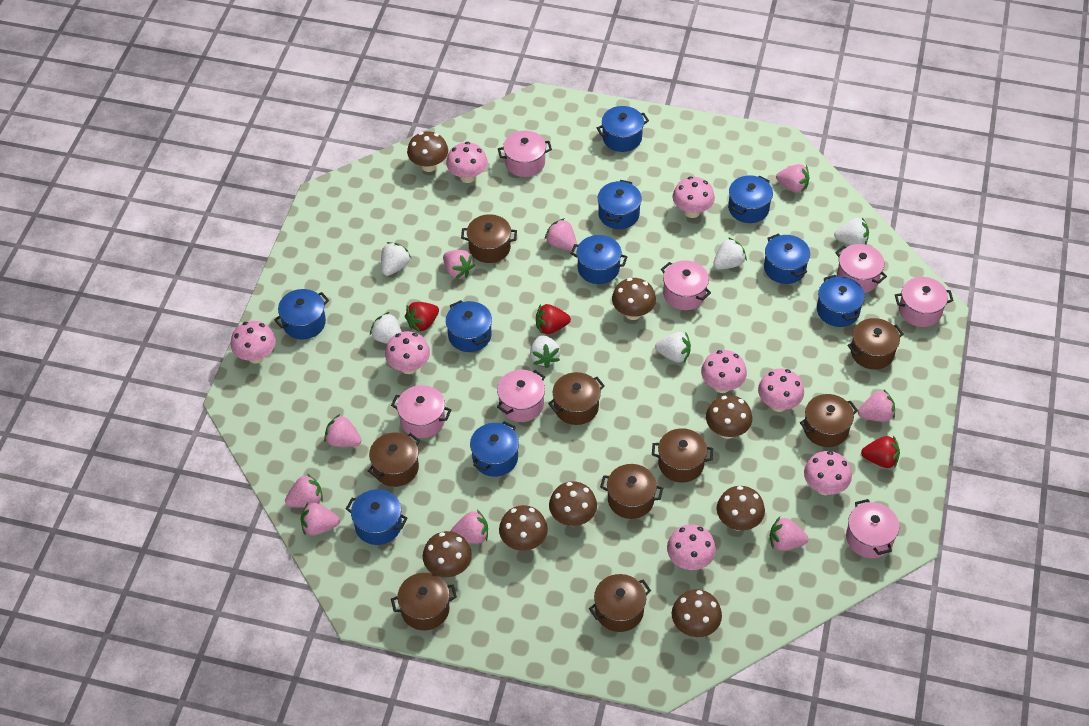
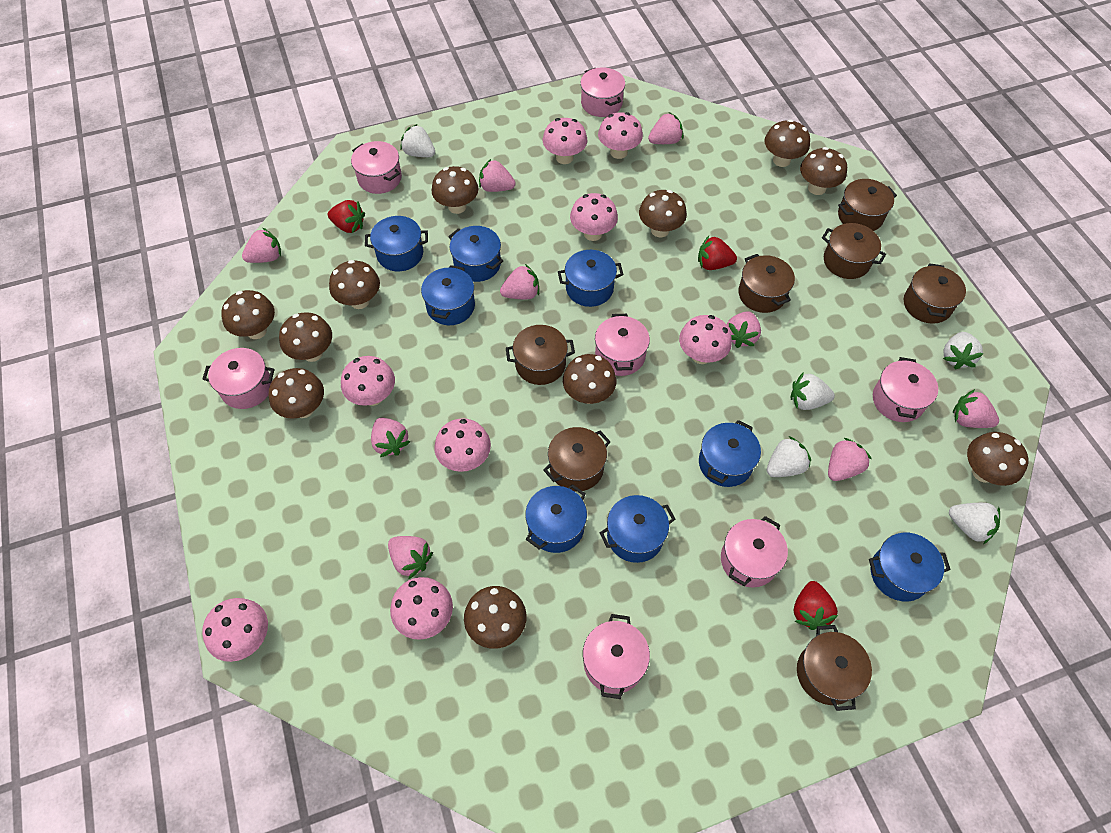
blue pot: [274,289,329,339] [346,489,408,545] [446,300,492,352] [470,421,519,477] [571,235,628,284] [597,106,649,152] [598,180,642,229] [728,175,773,223] [764,234,810,284] [817,275,865,327] = 10 -> [365,216,428,271] [421,265,475,325] [448,226,503,282] [525,484,587,553] [558,250,624,307] [600,495,675,563] [699,420,761,487] [869,533,951,602] = 8
brown mushroom: [407,131,448,172] [423,531,472,577] [499,505,548,551] [549,481,597,526] [612,278,656,320] [672,589,722,637] [706,395,752,439] [717,486,765,531] = 8 -> [221,290,275,339] [268,368,324,419] [279,312,332,362] [329,260,380,309] [431,166,478,214] [464,586,526,649] [563,354,616,404] [639,190,687,237] [764,119,810,167] [800,147,847,195] [967,432,1029,486] = 11
brown pot: [368,432,420,487] [391,573,457,630] [461,214,517,263] [548,372,605,425] [589,574,651,632] [600,464,663,519] [652,428,713,483] [800,394,858,447] [847,318,904,370] = 9 -> [506,325,575,385] [543,427,611,492] [738,254,795,313] [797,625,872,711] [822,223,886,279] [838,179,897,231] [904,263,966,324] = 7
white strawberry: [370,312,402,344] [381,242,411,276] [530,335,560,368] [655,332,691,362] [713,237,747,269] [834,217,869,245] = 6 -> [400,124,435,157] [767,436,811,477] [790,373,835,410] [943,332,983,369] [949,503,1000,544] = 5

